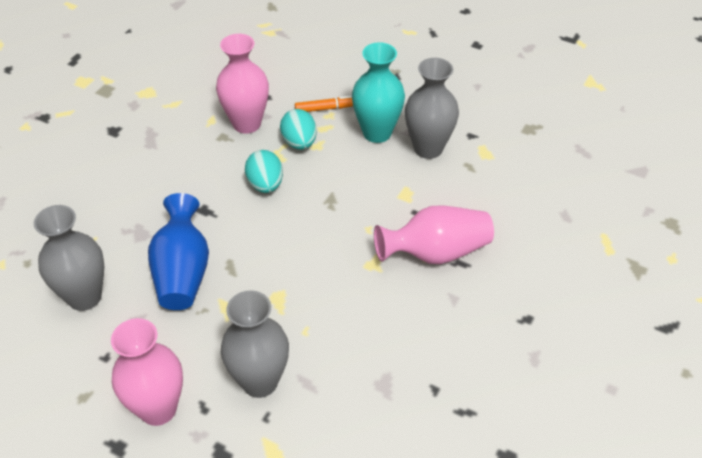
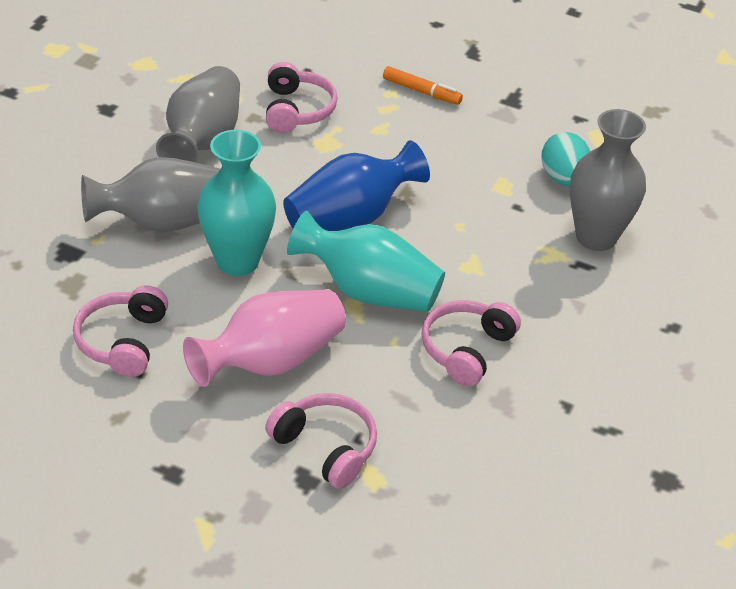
pink headphones: none = 0 -> [73,285,168,377] [265,393,377,489] [266,62,338,133] [421,300,521,386] = 4
pink vase: [111,318,183,426] [216,34,269,134] [374,205,494,264] = 3 -> [183,289,346,387] = 1
turquoise egg: [245,150,283,193] [280,109,317,150] = 2 -> [541,132,590,186] = 1
turquoise vase: [352,42,405,143] = 1 -> [197,130,276,276] [287,211,445,312] = 2

